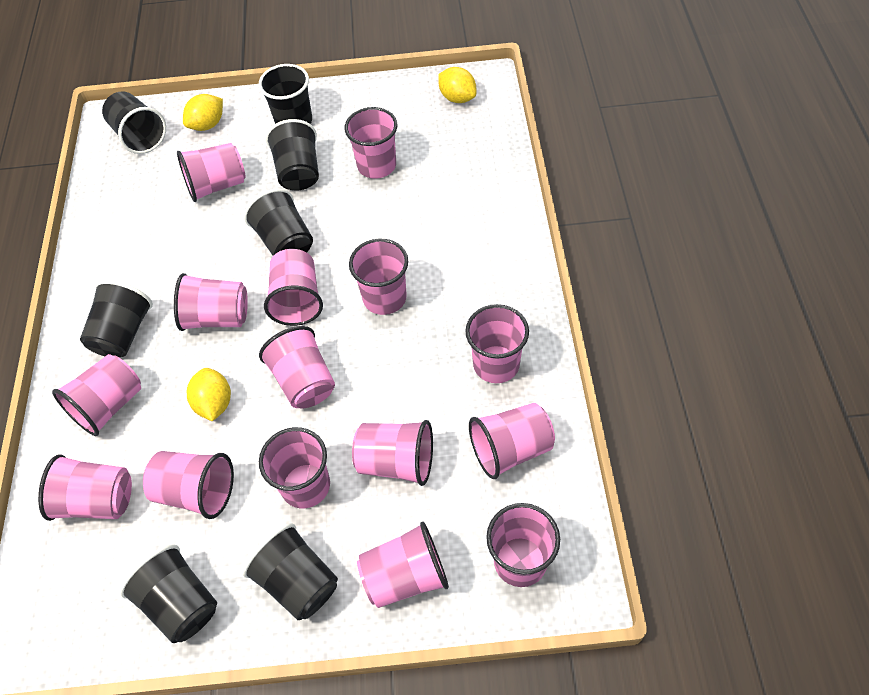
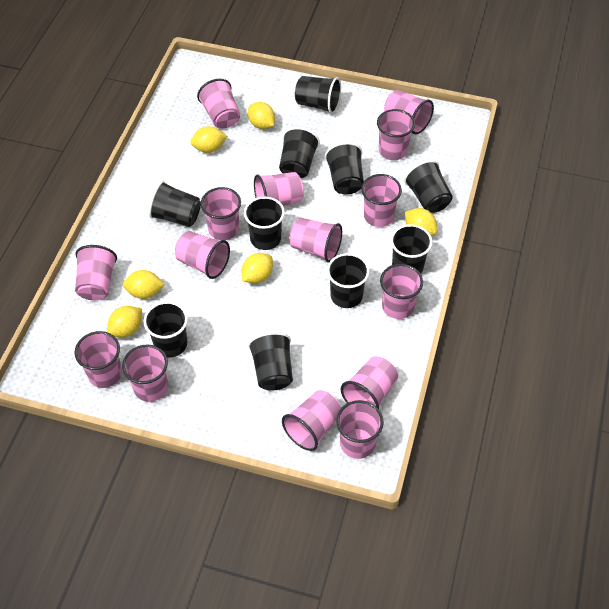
black cup: [80,280,153,358] [102,91,166,154] [119,544,217,643] [242,523,338,620] [244,189,313,256] [259,64,312,124] [266,119,319,190] = 7 -> [143,301,188,357] [149,181,201,227] [244,197,285,250] [248,332,293,391] [279,127,320,178] [295,76,341,114] [325,142,364,194] [327,253,370,308] [391,224,432,274] [404,160,453,213] = 10
yellow lemon: [183,94,223,131] [187,368,231,421] [438,67,476,103] = 3 -> [107,306,142,337] [123,270,165,299] [190,126,227,153] [242,253,273,283] [248,102,275,129] [405,208,437,236] = 6

